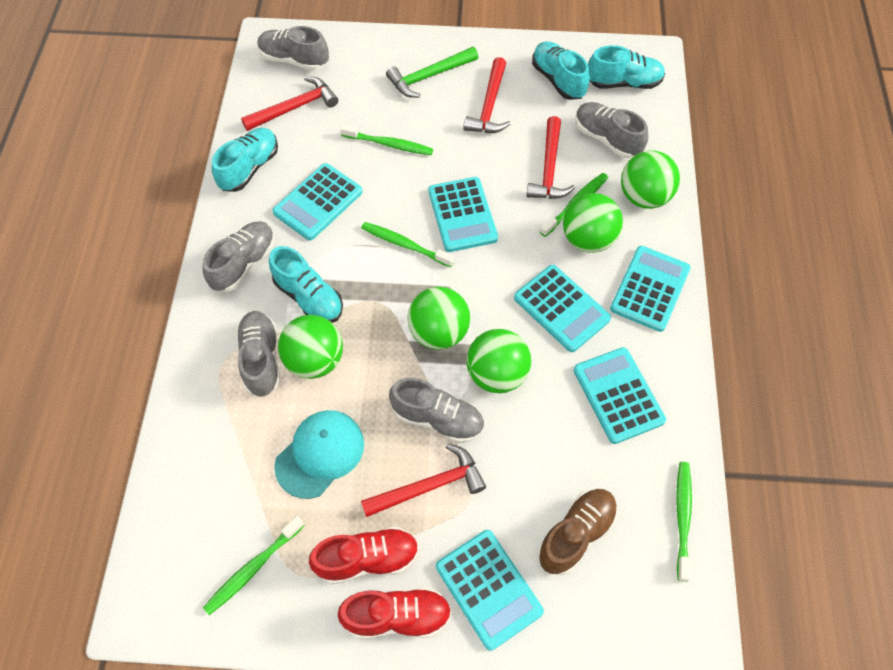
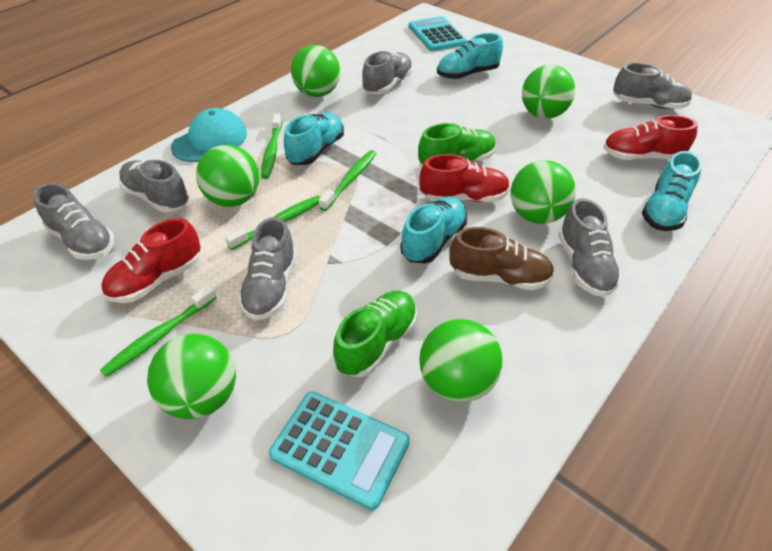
green ball: [278,315,343,379] [407,287,470,350] [467,329,531,393] [563,193,623,253] [621,151,680,209] = 5 -> [147,334,236,419] [196,145,260,207] [291,45,340,97] [419,319,503,402] [511,160,576,224] [522,65,575,119] = 6
green hammer: [386,47,478,98] = 1 -> none = 0
green shoe: none = 0 -> [333,291,417,377] [418,123,496,166] = 2
green toothbrush: [203,516,305,615] [340,124,433,155] [361,222,454,267] [540,173,608,237] [676,462,692,582] = 5 -> [100,285,217,377] [225,196,321,250] [261,114,282,179] [319,150,377,211] = 4
grey shoe: [203,221,275,292] [236,311,281,397] [257,26,329,71] [389,378,484,443] [575,102,648,158] = 5 -> [33,183,115,260] [119,160,189,212] [238,217,296,320] [362,51,413,94] [558,198,621,297] [613,63,692,109] = 6
red hammer: [241,77,338,131] [361,444,486,517] [463,57,510,133] [526,116,575,199] = 4 -> none = 0
red shoe: [309,526,419,584] [337,587,452,639] = 2 -> [101,218,200,303] [419,154,510,202] [603,115,698,160] = 3
turquoise calculator: [273,163,363,240] [428,177,498,252] [436,530,544,651] [514,265,611,352] [574,347,666,444] [610,246,691,332] = 6 -> [269,391,410,510] [409,16,467,51] = 2

